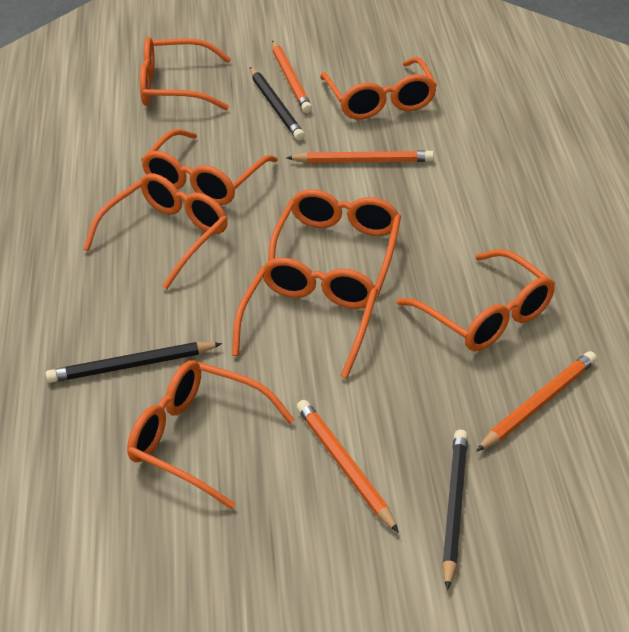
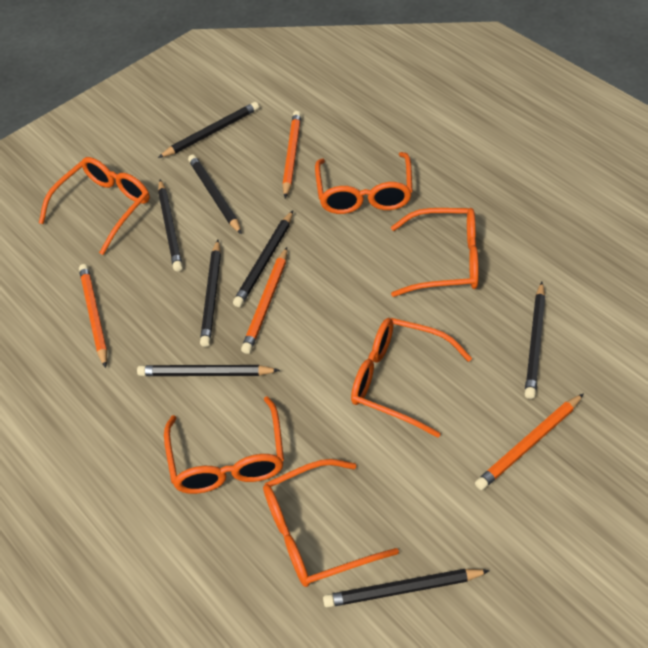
black pencil: [45,342,222,383] [250,67,305,140] [442,429,468,590] = 3 -> [137,365,280,376] [158,102,259,158] [158,180,183,272] [188,154,242,234] [200,240,221,347] [233,210,293,307] [323,569,490,608] [525,282,546,399] = 8
orange glasses: [83,173,228,289] [127,360,295,510] [140,37,231,110] [141,129,278,205] [232,258,378,379] [268,189,401,297] [320,57,437,120] [397,249,555,351] = 8 -> [39,157,150,255] [164,396,284,494] [263,459,399,587] [315,152,412,214] [351,318,472,438] [391,208,479,297] = 6

